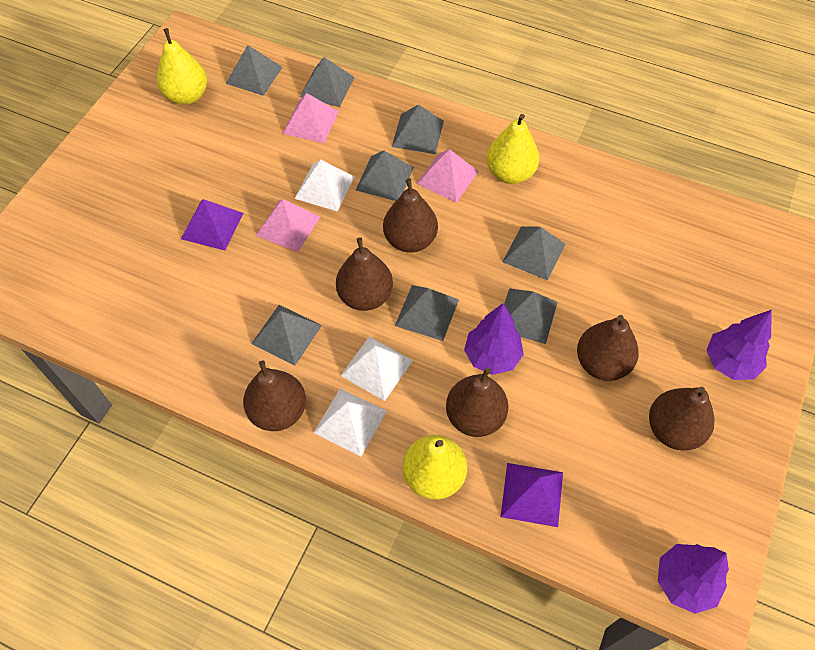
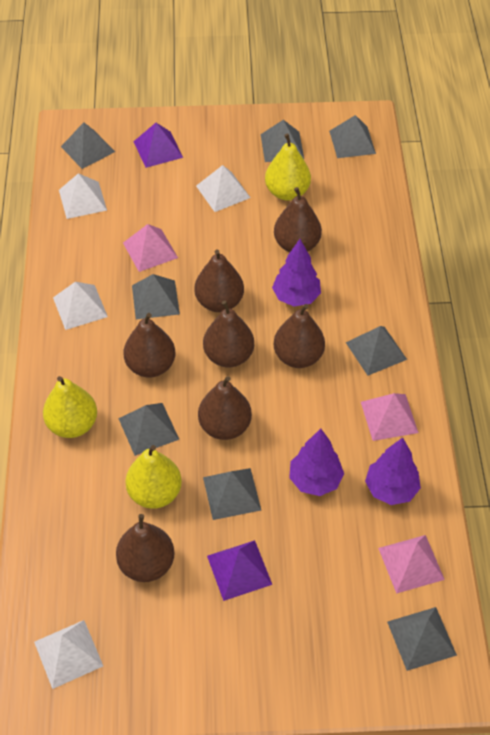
brown pear: [243,361,306,431] [336,238,393,311] [383,178,438,253] [446,368,508,437] [577,315,639,381] [649,387,715,450] = 6 -> [116,514,175,582] [124,313,175,378] [194,249,244,312] [198,376,252,440] [203,301,254,368] [274,187,322,252] [274,304,325,368] = 7
white pyramid: [294,160,354,211] [313,389,387,456] [340,336,413,401] = 3 -> [34,620,103,689] [53,282,108,330] [59,173,107,219] [196,165,251,212] = 4

